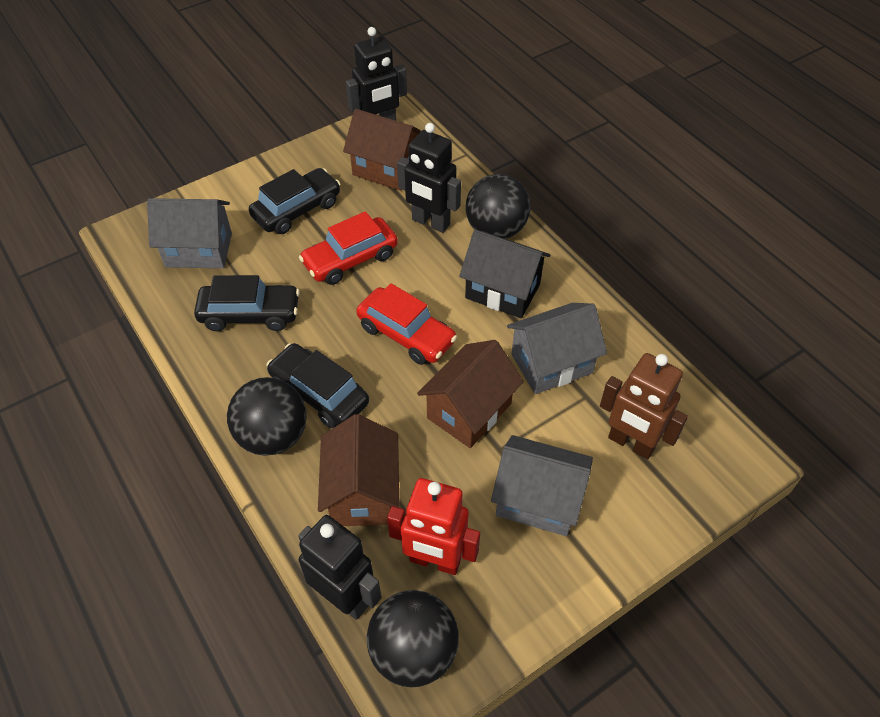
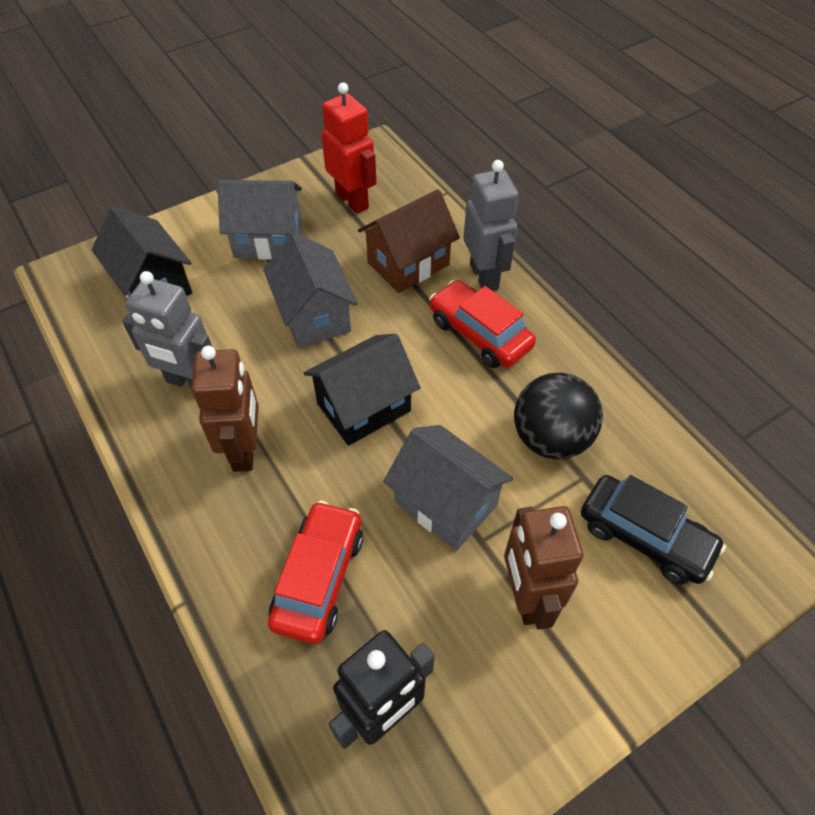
black ball: [227,377,307,456] [366,590,459,687] [466,174,531,239] = 3 -> [514,373,603,460] = 1
black car: [194,275,300,331] [249,168,340,234] [266,343,369,428] = 3 -> [581,475,726,584] = 1
black house: [459,230,550,318] = 1 -> [92,206,192,299] [304,334,420,446] = 2
black robot: [298,515,381,620] [346,27,407,121] [397,123,461,233] = 3 -> [329,630,435,749] = 1
brown house: [318,414,399,526] [343,109,421,191] [417,340,524,448] = 3 -> [358,189,460,293] = 1
brown robot: [600,353,688,459] = 1 -> [191,346,259,472] [504,506,584,630] = 2
grey robot: none = 0 -> [123,271,212,388] [463,160,518,291] = 2

